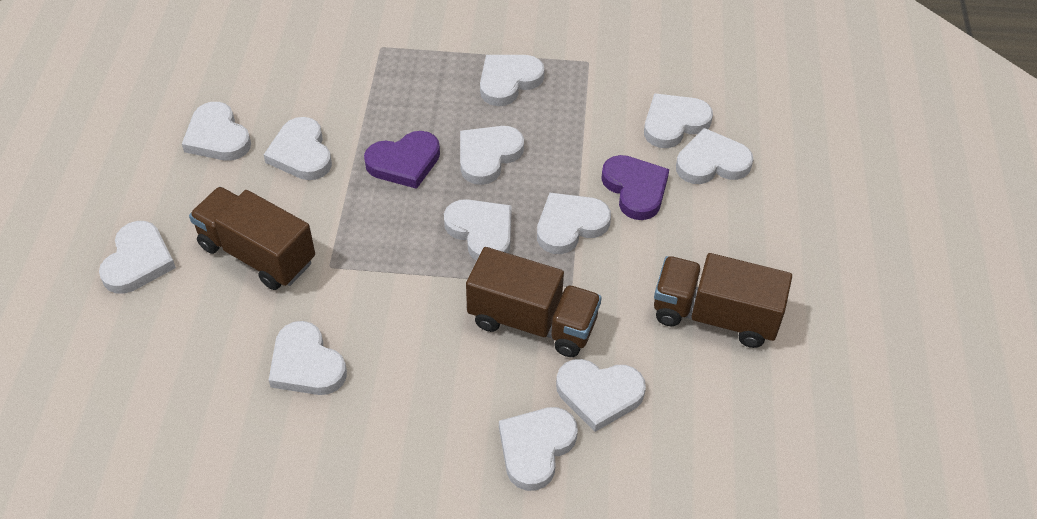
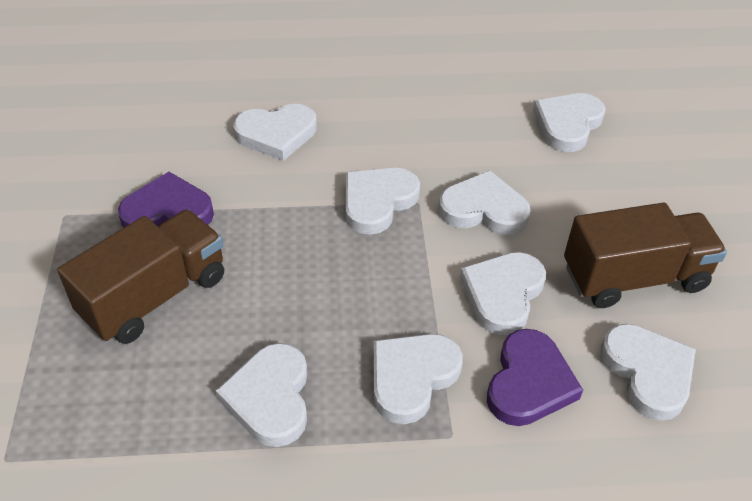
brown truck: [189,187,315,290] [466,247,602,357] [654,253,792,348] = 3 -> [57,209,224,344] [564,203,727,308] = 2
white heart: [99,221,176,294] [182,102,251,161] [264,117,332,180] [269,321,347,395] [444,199,512,261] [460,126,524,185] [480,55,545,106] [499,407,578,491] [537,193,611,254] [556,359,646,432] [644,93,713,148] [676,128,753,184] = 12 -> [216,343,307,447] [233,104,317,161] [345,168,420,235] [373,334,463,424] [438,170,531,235] [460,252,546,335] [533,93,606,152] [600,324,696,421] = 8

